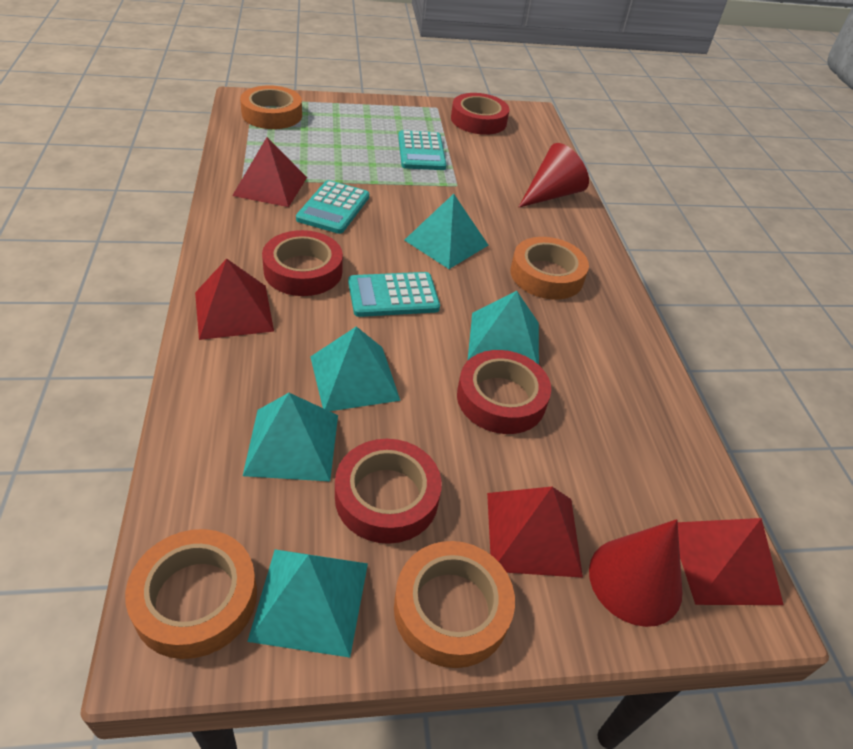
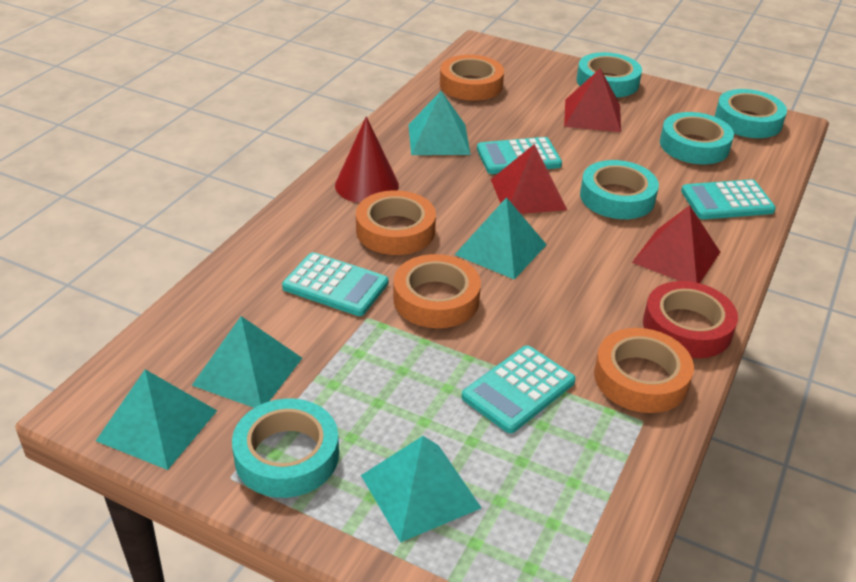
red cone: [518,143,589,208] [589,519,683,627] = 2 -> [335,116,399,203] = 1
red pyramid: [195,259,274,340] [232,137,307,207] [487,487,583,578] [678,518,784,605] = 4 -> [491,144,567,214] [564,68,621,132] [632,205,720,283] = 3
red tape: [262,230,343,296] [335,439,442,544] [451,93,509,135] [457,350,551,434] = 4 -> [643,281,738,358] = 1
turquoise calculator: [296,180,369,234] [348,272,440,317] [398,130,446,170] = 3 -> [282,252,388,316] [462,345,576,433] [477,137,562,174] [681,179,776,219] = 4
turquoise tape: none = 0 -> [232,399,339,498] [577,52,642,97] [580,160,659,219] [660,112,734,164] [715,89,787,138] = 5

